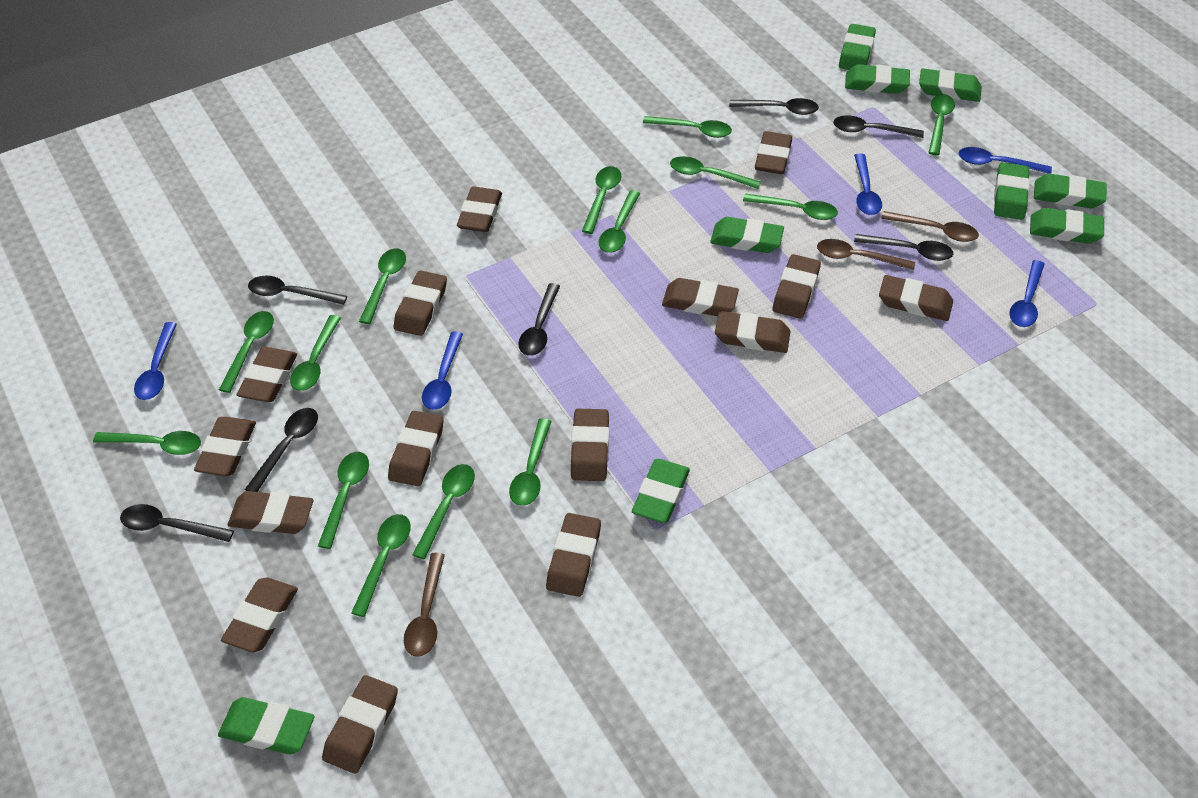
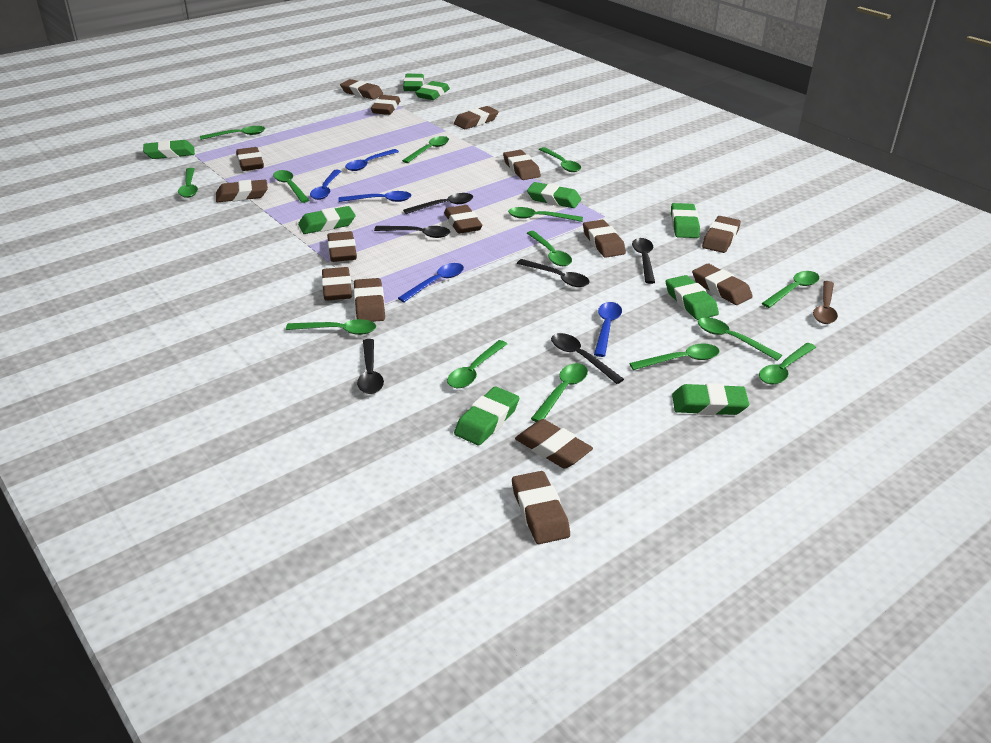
black spoon: [120,504,234,542] [245,408,318,492] [248,276,347,305] [518,283,560,356] [729,98,819,115] [833,115,924,138] [854,234,953,261] = 7 -> [357,339,384,394] [374,226,450,238] [403,193,473,214] [517,259,590,287] [551,333,624,384] [632,238,655,284] = 6
brown spoon: [404,553,445,657] [817,239,915,270] [881,211,979,242] = 3 -> [813,281,838,324] = 1

